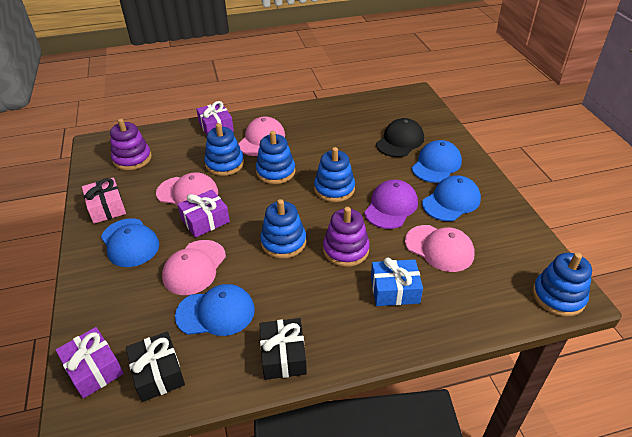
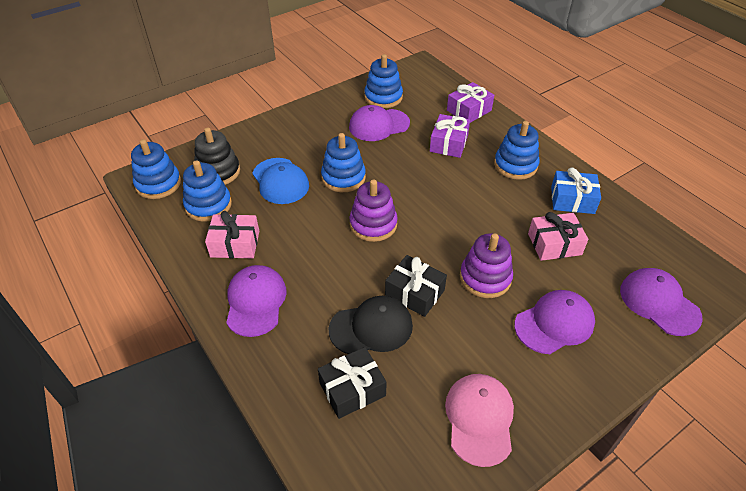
black stacking toy: none = 0 -> [194,127,240,185] = 1
blue cap: [101,218,159,267] [175,284,255,336] [412,140,462,183] [422,175,481,221] = 4 -> [252,158,309,204] = 1
pink cap: [156,172,218,206] [162,240,226,295] [238,116,285,156] [405,225,475,272] = 4 -> [445,374,514,467] = 1
pink gift: [82,177,126,224] = 1 -> [205,211,259,258] [528,212,588,261] = 2
purple cap: [364,179,418,229] = 1 -> [226,265,287,337] [349,105,410,141] [514,290,595,354] [620,268,703,336] = 4
purple gift: [56,327,124,399] [177,190,230,238] [196,101,234,135] = 3 -> [430,114,470,158] [447,82,494,123] = 2

